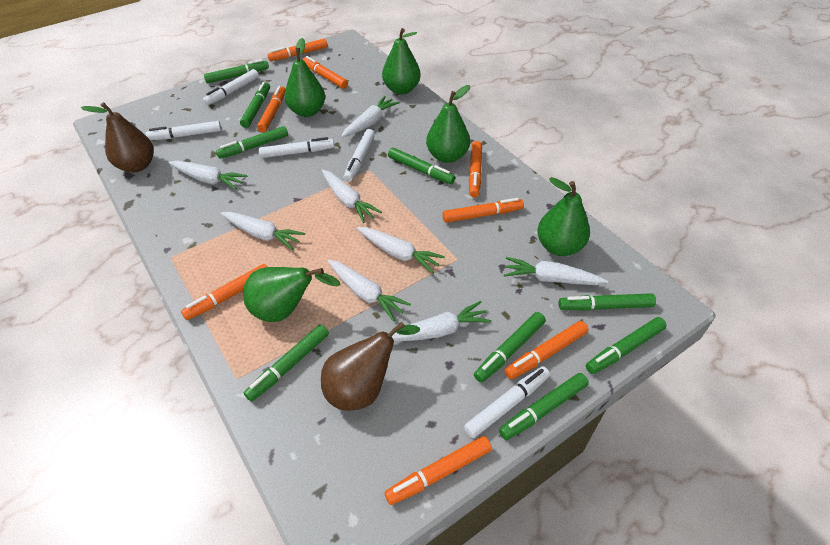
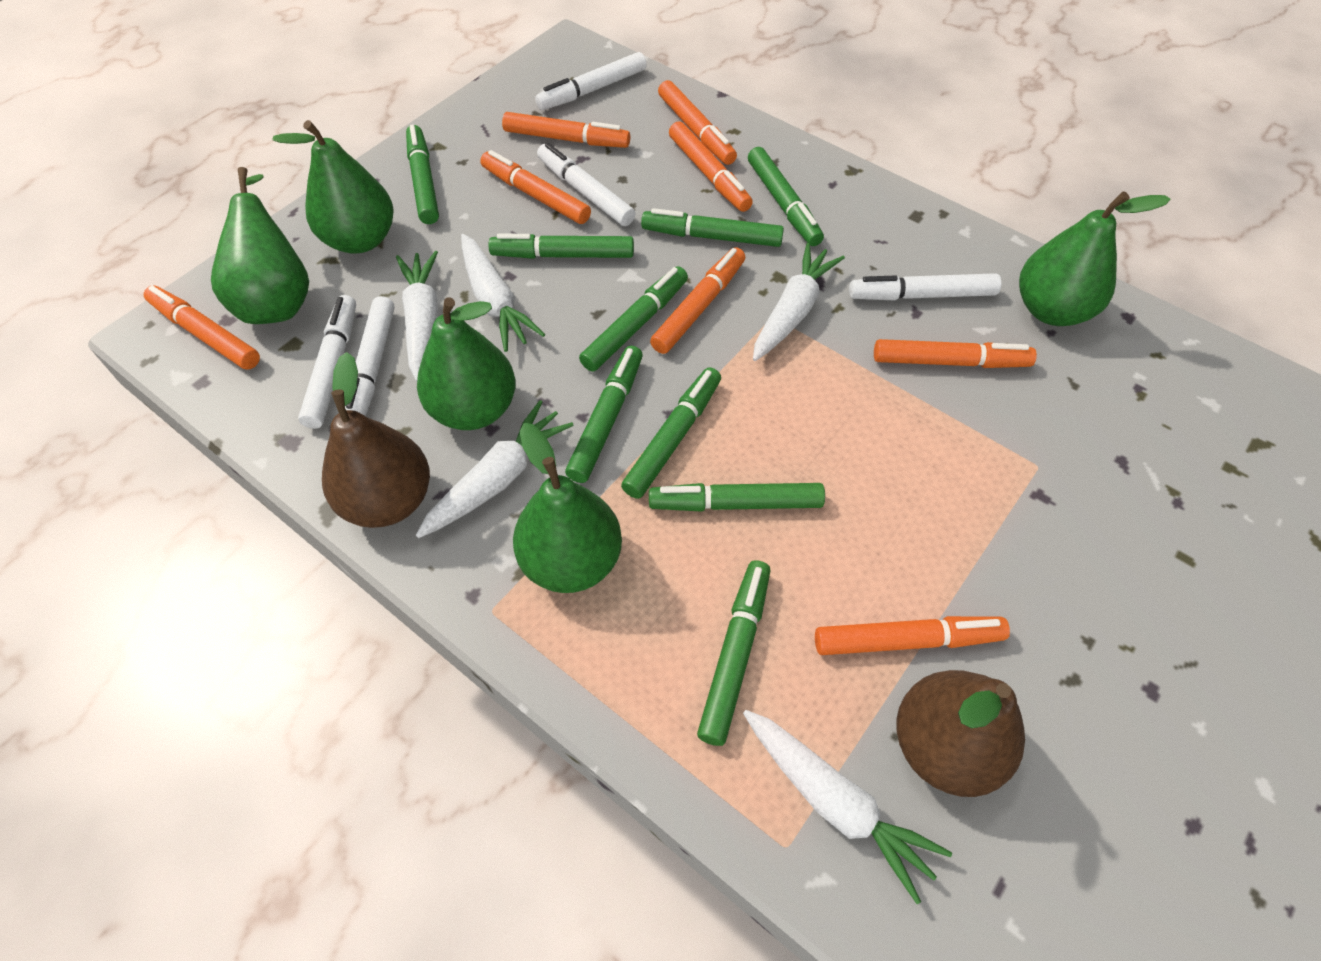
white carrot: [169,161,247,190] [221,212,305,250] [322,170,382,223] [328,260,411,322] [341,96,400,137] [357,227,445,274] [391,301,491,341] [504,257,608,285] = 8 -> [396,251,438,381] [416,400,574,538] [461,234,545,352] [743,710,952,904] [753,243,845,361] = 5

